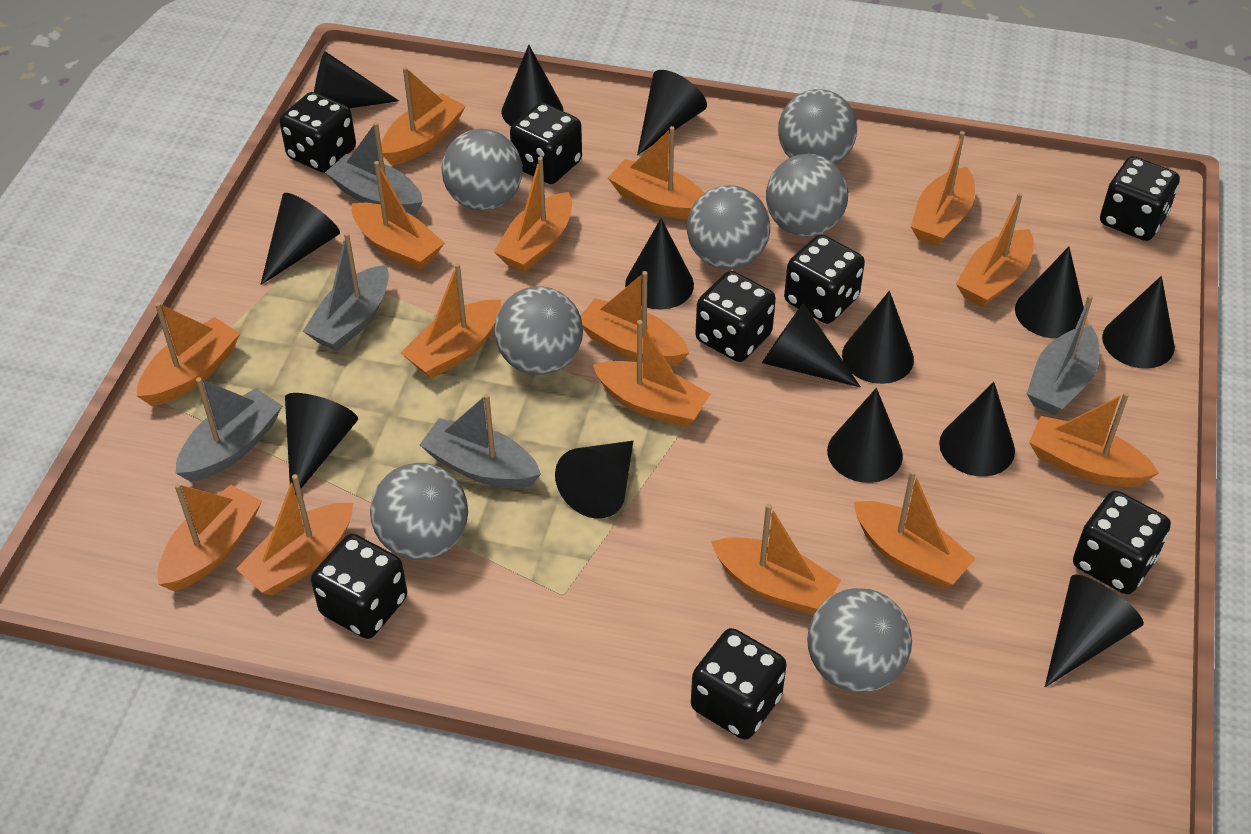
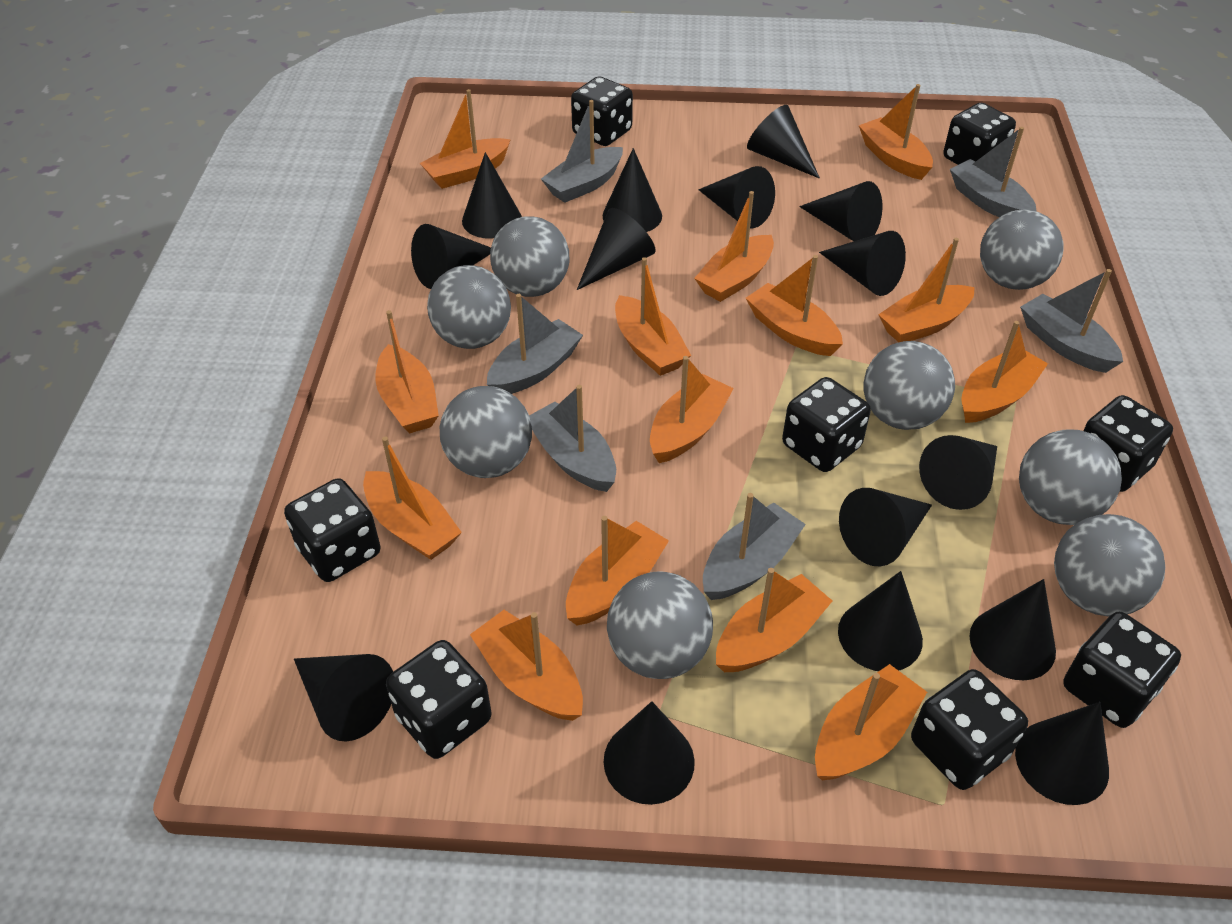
black cone: [260,193,340,285] [285,393,358,495] [314,51,399,108] [501,45,563,126] [555,441,633,519] [625,218,694,310] [637,70,707,155] [762,303,861,388] [827,388,903,483] [842,291,914,384] [939,382,1015,477] [1015,247,1084,338] [1045,575,1144,687] [1102,276,1175,369] = 14 -> [294,654,393,741] [411,224,491,289] [462,152,522,239] [577,208,656,290] [602,148,662,232] [604,701,695,805] [698,166,775,228] [747,105,820,179] [799,181,882,241] [819,231,906,296] [838,571,923,671] [839,488,932,566] [919,435,997,510] [969,579,1056,680] [1015,702,1109,805] = 15
grey ball: [370,463,468,560] [441,129,523,211] [494,286,583,375] [687,185,770,270] [766,154,848,237] [778,89,857,165] [807,588,912,693] = 7 -> [427,265,511,349] [440,386,532,478] [490,216,569,297] [607,571,713,679] [864,341,955,430] [980,209,1063,290] [1019,430,1122,525] [1054,514,1165,617] = 8
grey boat: [176,377,282,482] [303,232,389,351] [325,122,423,216] [420,393,541,488] [1027,295,1099,415] = 5 -> [487,294,583,394] [529,385,616,492] [541,100,623,203] [703,493,806,600] [950,127,1036,217] [1020,269,1123,373] = 6
orange boat: [137,302,240,406] [158,483,262,591] [236,474,353,596] [352,161,444,270] [381,67,465,165] [401,263,501,379] [494,157,572,272] [581,271,689,366] [593,320,710,427] [608,126,705,220] [711,503,841,615] [854,470,976,588] [911,131,975,246] [956,192,1034,307] [1029,392,1159,487] = 15 -> [363,437,462,560] [375,310,439,433] [420,89,511,189] [470,610,583,721] [566,516,669,625] [615,257,691,376] [650,356,734,463] [694,191,774,302] [716,568,832,672] [746,255,843,356] [815,664,927,781] [859,84,933,180] [878,238,975,342] [961,321,1048,423] = 14

